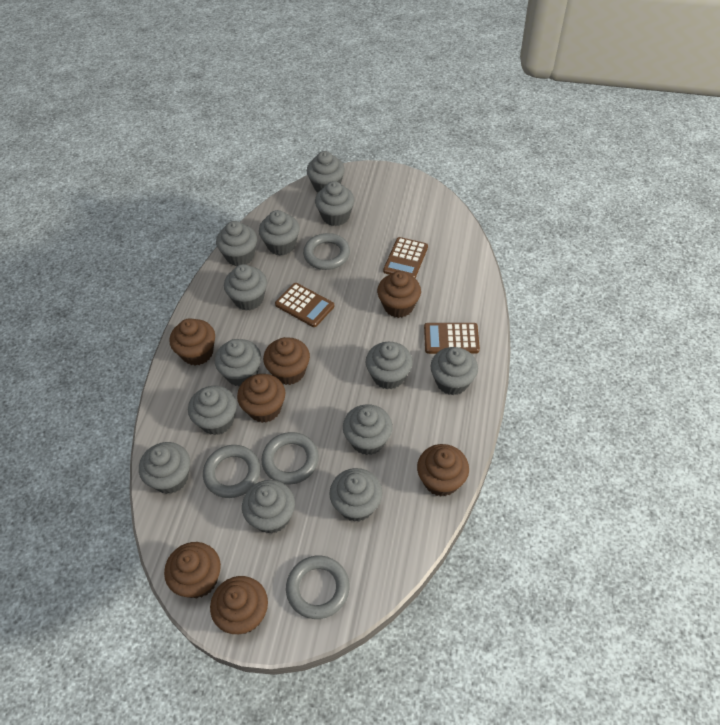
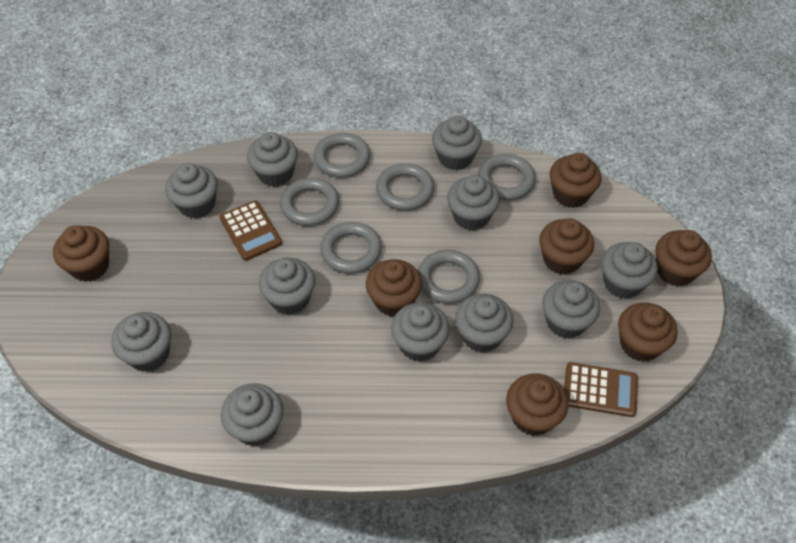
brown calculator: [275,283,334,327] [383,237,428,278] [424,323,480,354] = 3 -> [220,201,282,261] [564,362,638,417] = 2
grey cupcake: [139,442,190,494] [188,386,237,435] [215,339,261,387] [216,221,257,266] [224,264,267,311] [242,480,295,534] [259,210,300,256] [307,151,345,192] [315,181,354,226] [329,468,382,522] [343,404,393,455] [366,342,413,389] [430,347,478,395] = 13 -> [111,312,171,372] [165,163,218,219] [221,383,283,446] [247,132,298,187] [259,258,315,315] [391,302,450,362] [432,116,482,170] [447,175,500,231] [455,294,513,353] [542,280,600,339] [601,242,658,299] = 11
grey ring: [203,445,261,498] [261,432,319,485] [286,555,350,619] [303,233,350,270] = 4 -> [280,178,339,226] [314,133,370,178] [320,222,382,274] [376,163,434,211] [418,250,480,304] [478,154,536,200] = 6

